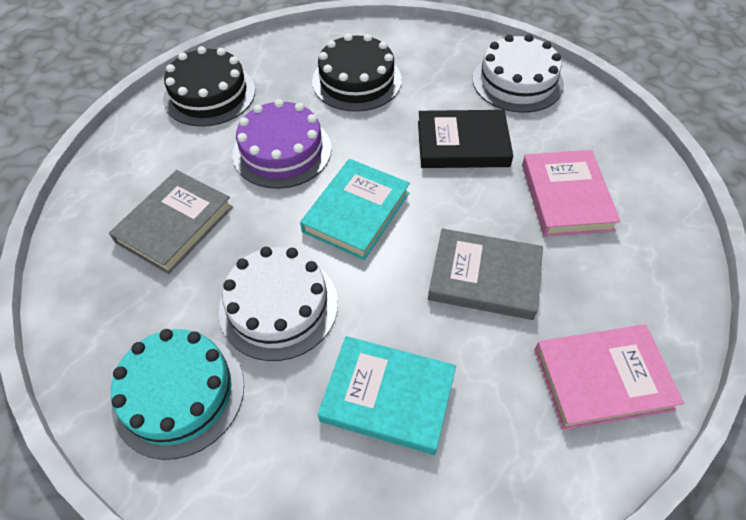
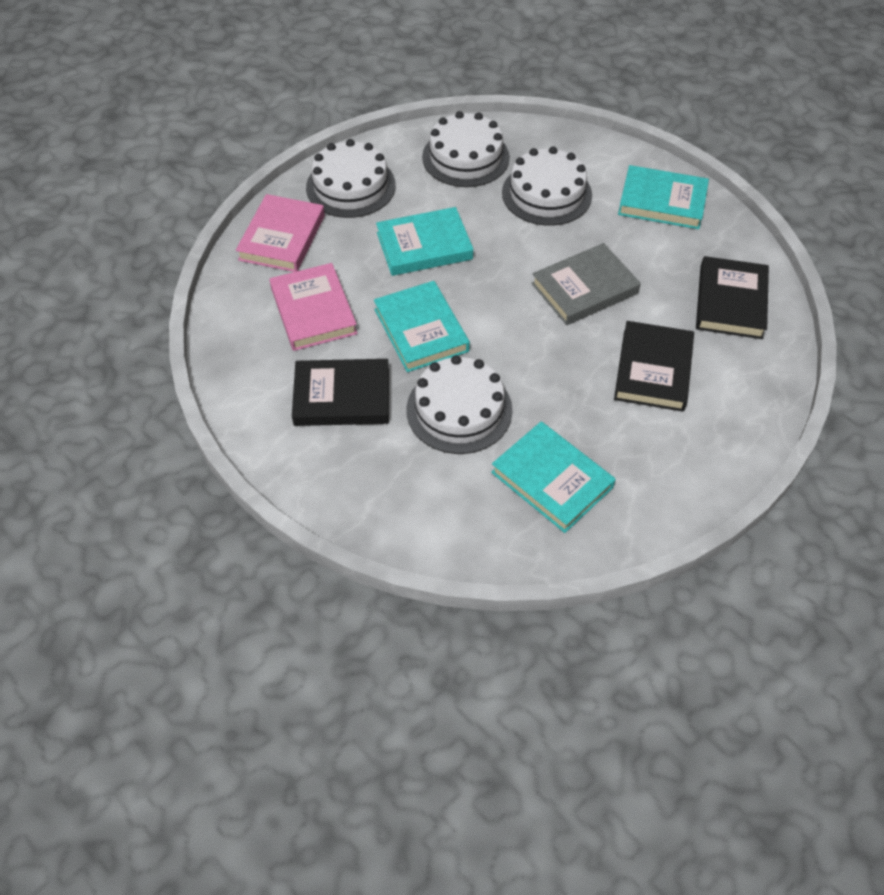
black book: [418,110,513,168] = 1 -> [292,359,389,426] [614,321,694,412] [696,256,769,339] = 3
black cake: [163,46,255,127] [312,33,402,112] = 2 -> none = 0
grey book: [109,170,233,274] [428,229,543,320] = 2 -> [531,243,641,325] = 1
purple cake: [233,99,331,189] = 1 -> none = 0
turquoise book: [300,159,410,260] [318,336,456,455] = 2 -> [374,281,470,372] [376,207,473,276] [491,421,616,533] [618,165,709,229] = 4
turquoise cake: [111,329,244,460] = 1 -> none = 0
white cake: [218,247,338,361] [472,34,564,113] = 2 -> [306,139,396,218] [407,355,513,454] [422,111,510,187] [502,146,592,226] = 4

